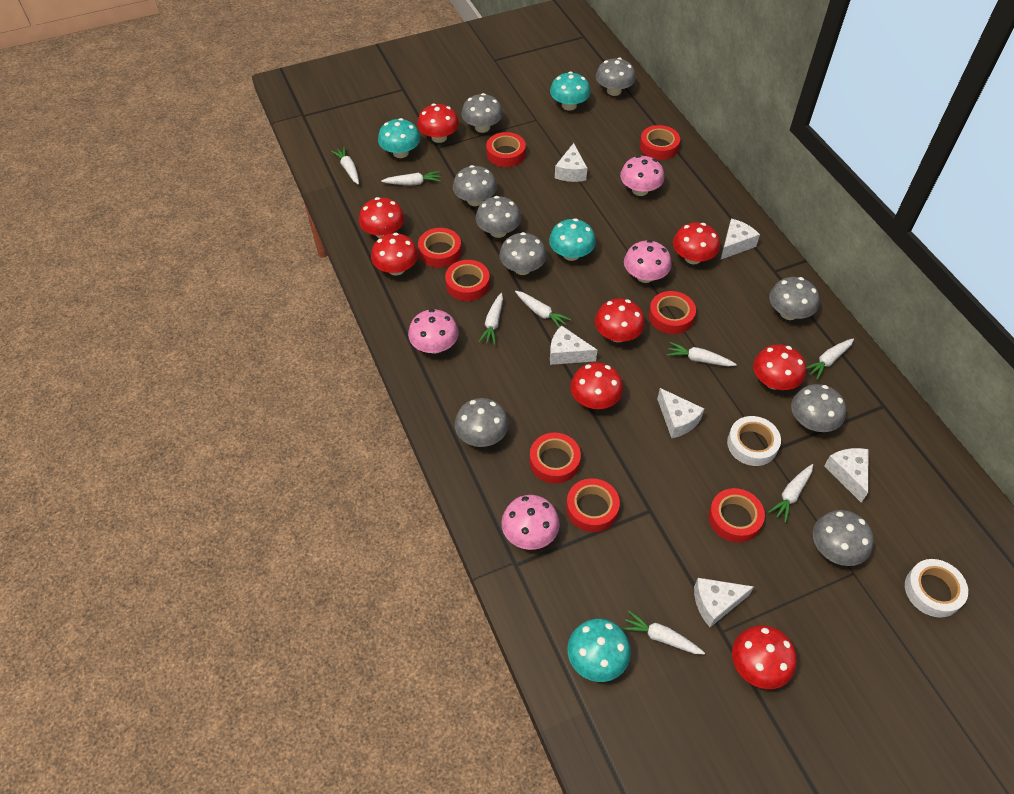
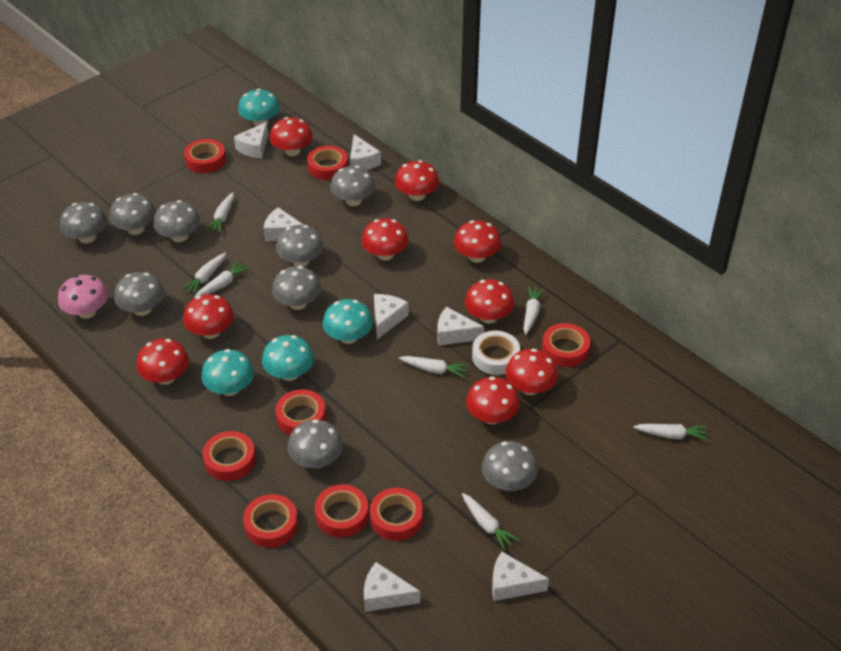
pink mushroom: [408,309,459,354] [502,495,560,550] [620,155,664,196] [624,240,671,283] = 4 -> [58,275,108,319] = 1
red mushroom: [359,197,405,238] [371,233,418,276] [417,103,459,143] [571,362,623,409] [595,298,645,342] [673,222,720,264] [732,625,797,689] [753,344,806,390] = 8 -> [136,339,189,385] [183,294,234,339] [270,117,313,156] [361,218,409,260] [395,160,439,201] [454,220,501,263] [465,279,514,323] [466,376,520,424] [505,348,558,395] = 9
white carrot: [331,147,359,185] [381,171,441,186] [479,293,503,345] [515,291,571,328] [622,610,705,655] [667,342,737,367] [768,464,813,523] [806,338,854,380] = 8 -> [181,252,226,295] [194,260,250,298] [206,192,234,234] [399,356,469,378] [462,493,519,551] [524,286,545,335] [633,424,709,441] = 7
white cheese: [550,325,597,365] [555,143,587,182] [657,388,704,438] [694,578,754,627] [721,219,760,259] [824,448,868,503] = 6 -> [234,122,268,159] [263,207,303,241] [350,134,381,170] [364,562,420,612] [374,294,408,339] [437,307,484,346] [492,552,549,601] = 7
white tape: [727,416,781,466] [905,559,968,618] = 2 -> [472,331,520,375] = 1

